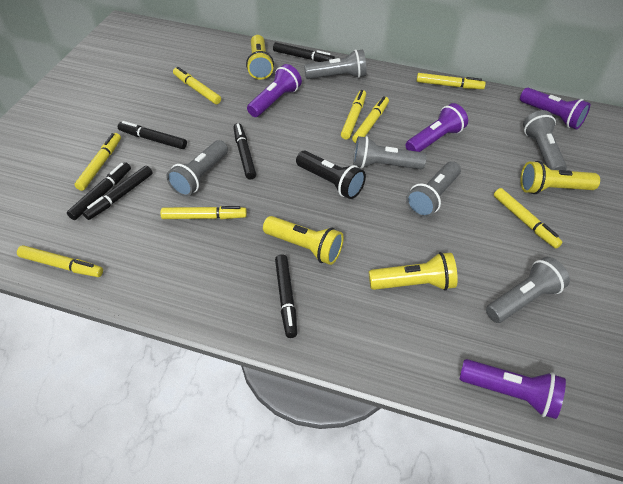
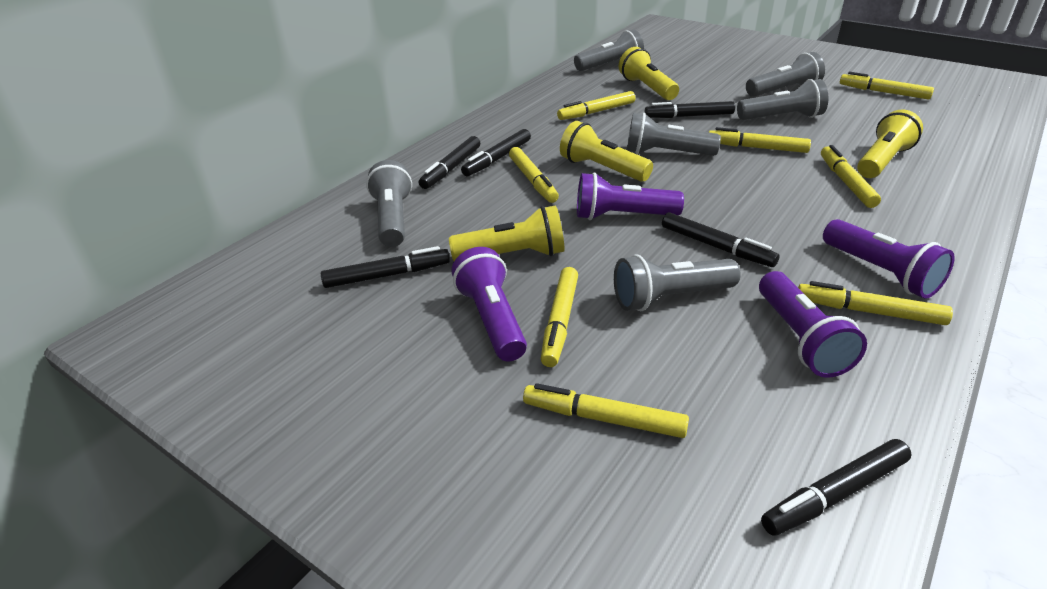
black flashlight: [296,151,366,199] = 1 -> none = 0

